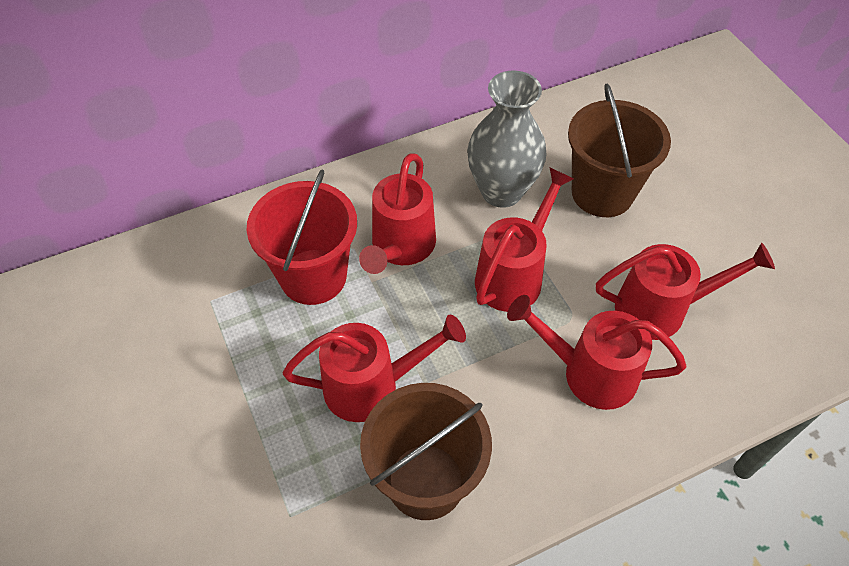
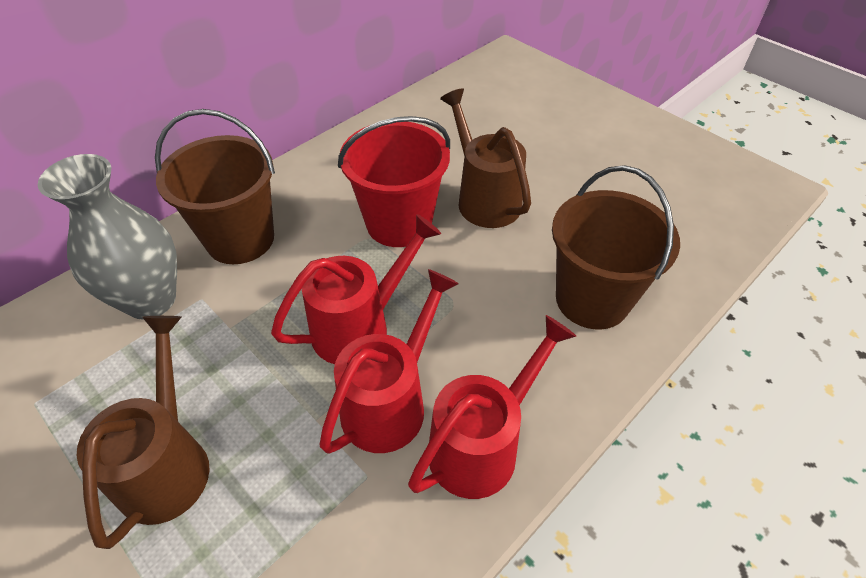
brown watering can: none = 0 -> [77,316,210,549] [440,88,531,228] = 2
red watering can: [283,315,466,422] [359,154,436,274] [475,167,573,312] [507,295,686,410] [596,243,775,340] = 5 -> [271,214,441,364] [319,269,459,454] [408,315,576,499] = 3

